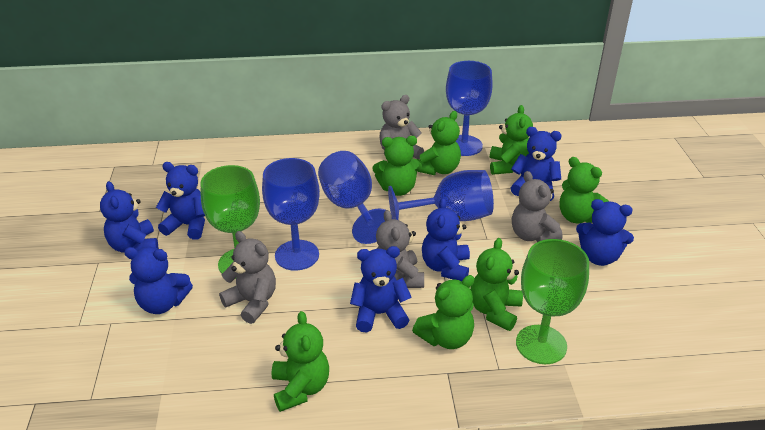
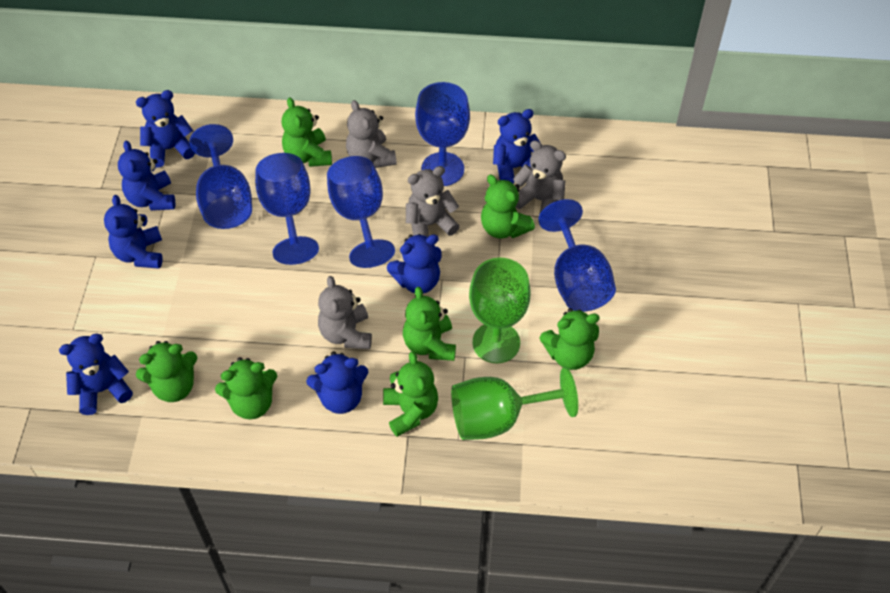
blue goblet: [262,158,320,271] [318,151,393,244] [388,170,494,221] [446,61,493,156] = 4 -> [189,124,252,229] [255,153,319,265] [327,156,395,268] [415,82,470,186] [538,199,616,312] = 5

